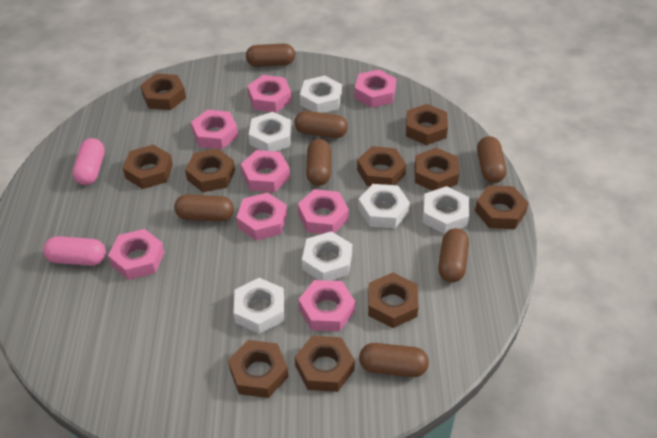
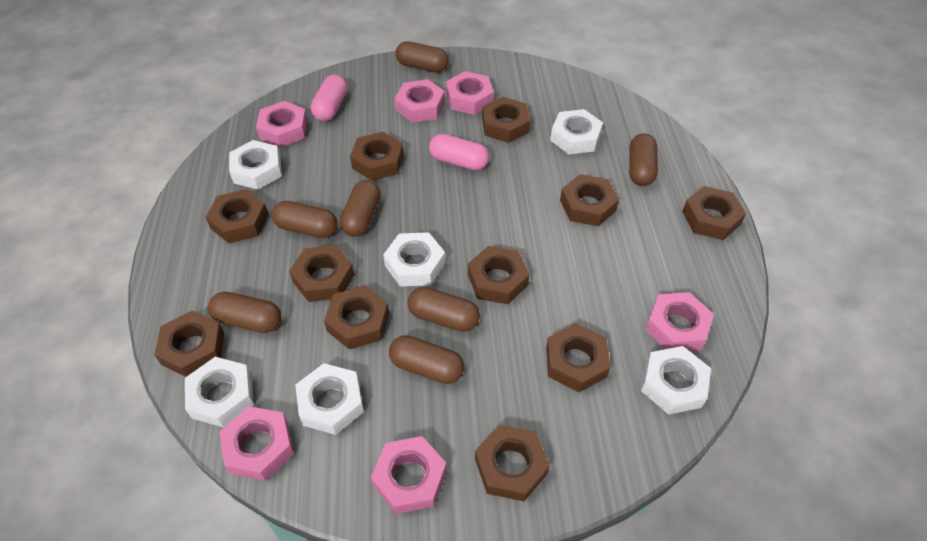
brown nut: [123,145,173,189] [140,74,186,110] [185,148,235,192] [228,340,288,398] [295,335,355,392] [357,146,406,186] [368,273,419,328] [406,104,448,145] [414,148,459,191] [475,185,529,229] = 10 -> [154,310,224,377] [205,189,269,243] [289,245,354,302] [324,285,389,350] [350,132,404,181] [468,246,529,304] [475,424,550,501] [482,97,530,143] [546,323,610,392] [560,174,619,226] [682,186,746,240] = 11
pink nut: [108,229,164,280] [191,110,238,149] [236,192,287,241] [241,150,290,192] [248,75,292,113] [298,189,349,234] [299,280,356,331] [354,70,396,108] = 8 -> [219,406,294,481] [256,101,308,148] [371,436,447,514] [395,79,445,123] [446,71,494,115] [645,292,714,351] = 6

